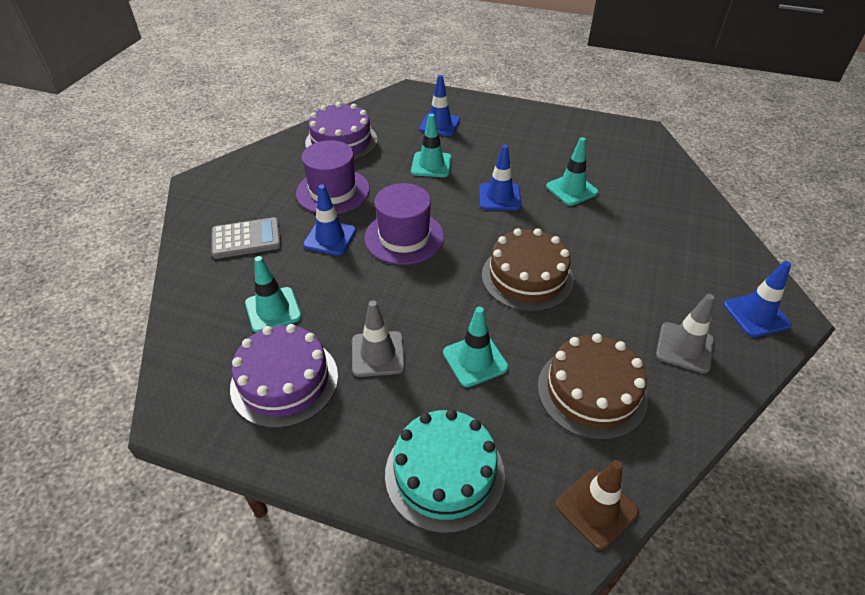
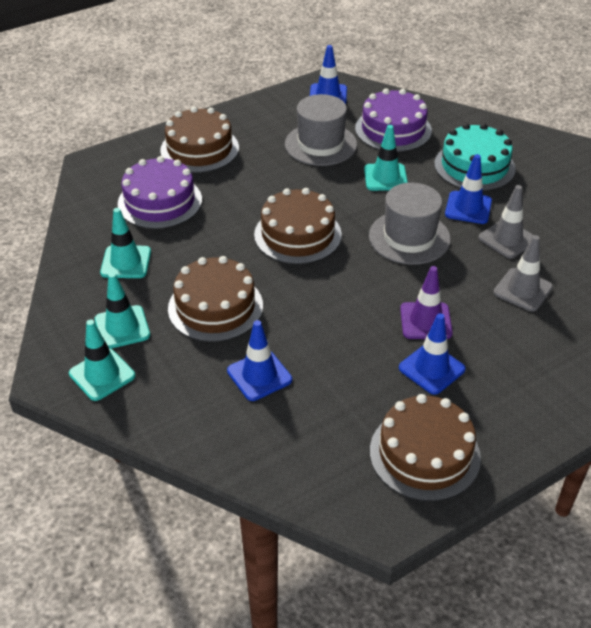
brown cake: [482,228,574,312] [538,333,648,440] = 2 -> [160,107,239,173] [168,256,263,342] [254,188,342,264] [370,394,481,501] = 4
brown traffic cone: [556,460,639,550] = 1 -> none = 0
grey calculator: [211,217,281,259] = 1 -> none = 0
grey hat: none = 0 -> [285,94,357,166] [369,183,451,265] = 2
purple hat: [296,140,370,214] [365,183,444,265] = 2 -> none = 0
purple traffic cone: none = 0 -> [400,266,453,339] = 1

